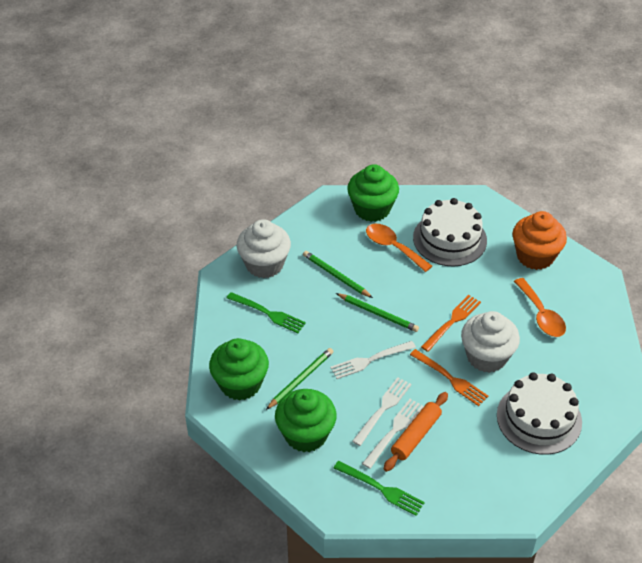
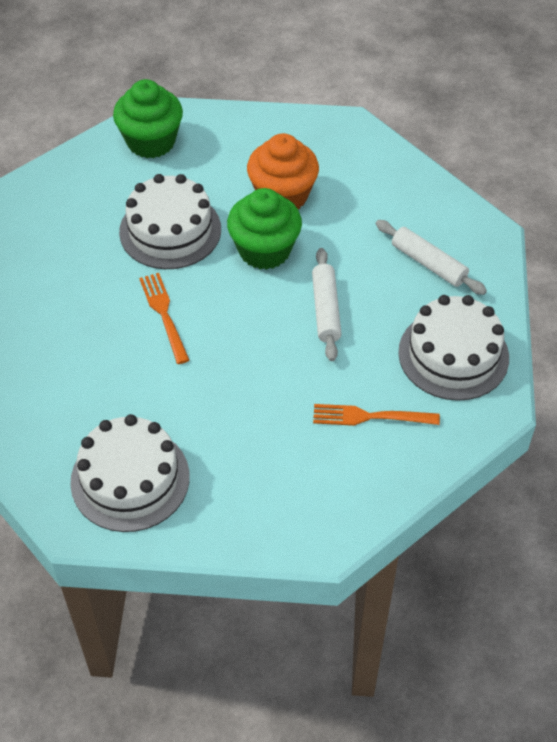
green cupcake: [209,338,269,401] [275,389,337,452] [347,164,399,222] = 3 -> [113,79,183,158] [227,188,302,270] = 2
green fork: [227,292,306,333] [334,461,425,516] = 2 -> none = 0
green pencil: [266,348,334,410] [303,251,373,298] [336,293,419,332] = 3 -> none = 0
orange rolling pin: [384,392,448,472] = 1 -> none = 0
orange spoon: [366,224,432,272] [514,278,566,337] = 2 -> none = 0
white cake: [413,198,487,267] [497,372,582,455] = 2 -> [70,414,190,532] [119,174,221,269] [398,295,509,401] = 3
white cupcake: [237,219,291,278] [461,311,520,373] = 2 -> none = 0
white fork: [330,341,416,379] [352,377,411,446] [362,399,424,469] = 3 -> none = 0
white rolling pin: none = 0 -> [312,248,341,361] [376,220,487,295] = 2

